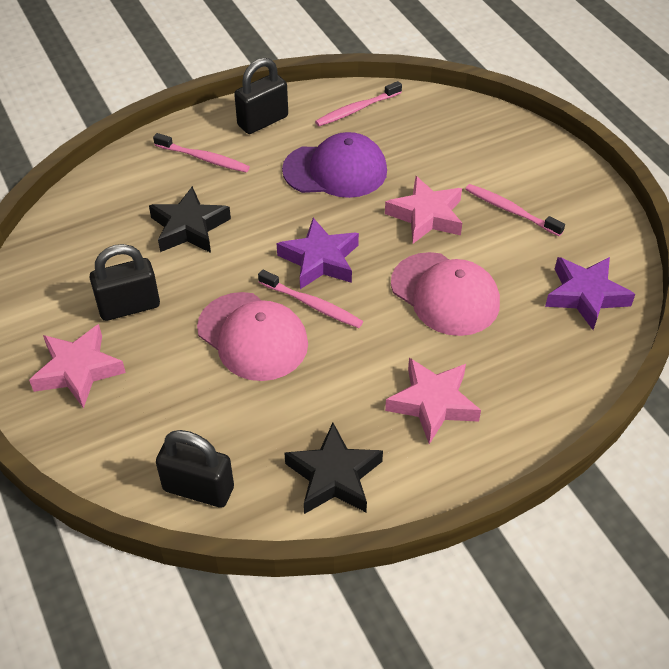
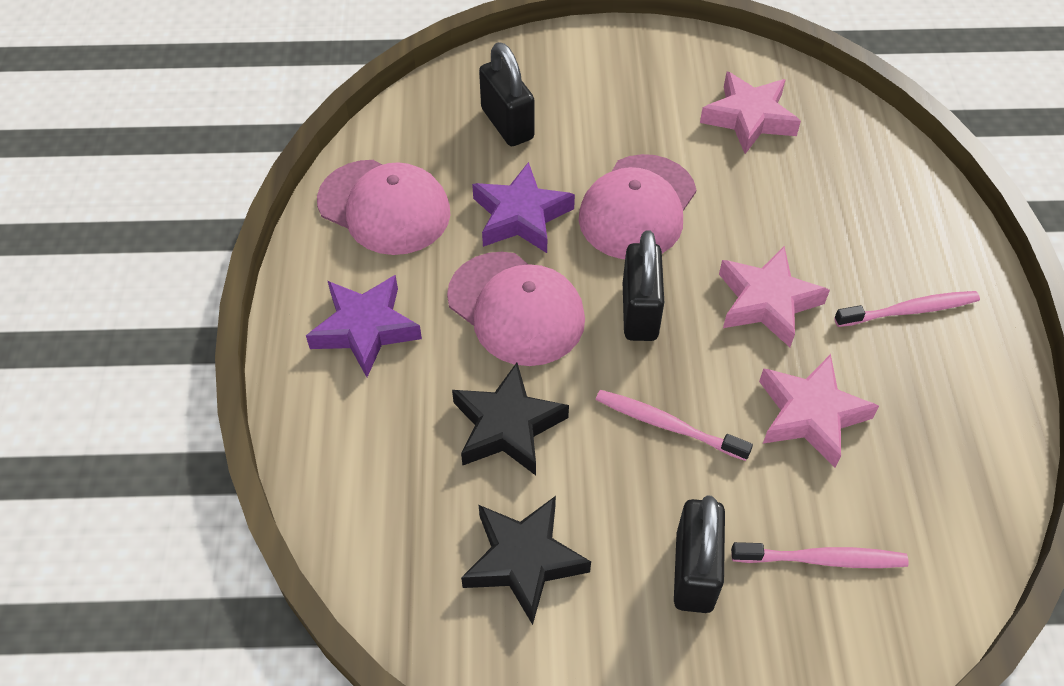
pink cap: [197,292,308,381] [391,252,500,336] = 2 -> [317,160,450,255] [447,252,585,366] [579,154,696,259] = 3
pink toothbrush: [153,133,250,173] [258,270,363,328] [315,81,402,126] [465,184,565,236] = 4 -> [596,390,753,461] [731,542,909,568] [834,291,980,327] = 3
purple cap: [282,132,387,198] = 1 -> none = 0

